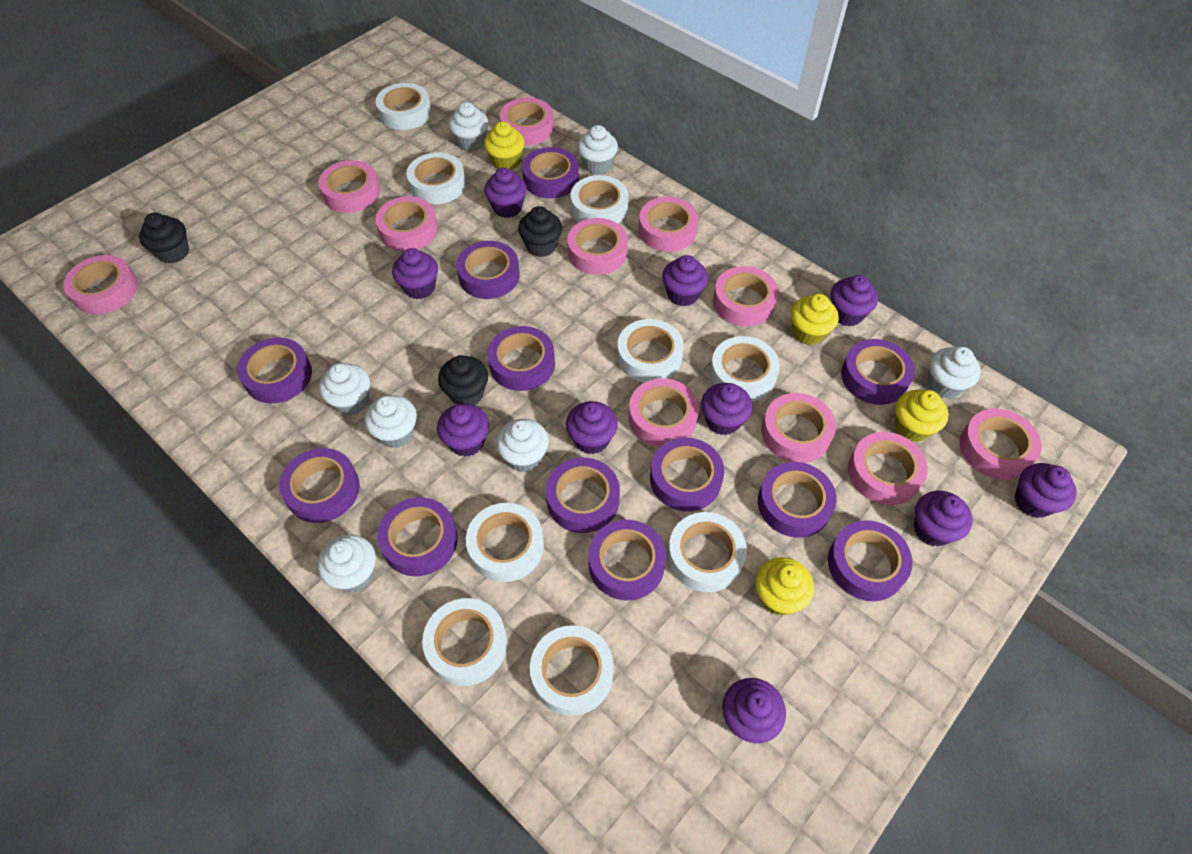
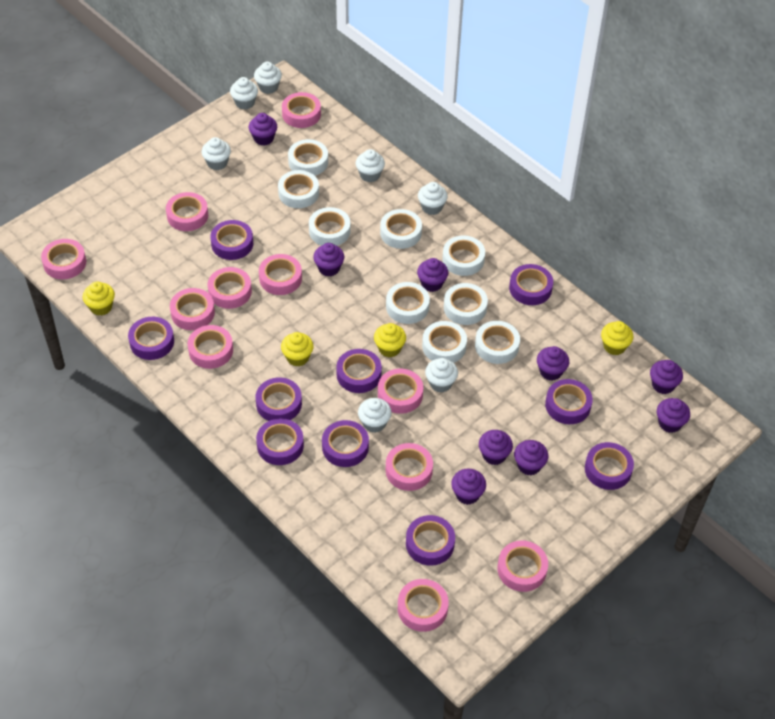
black cupcake: [139,213,189,263] [438,355,488,405] [518,206,562,257] = 3 -> none = 0
purple cupcake: [392,248,438,299] [437,404,489,457] [484,168,527,218] [566,401,618,454] [662,255,708,306] [701,383,752,435] [722,678,786,743] [831,275,878,326] [914,491,972,547] [1015,463,1077,518] = 10 -> [249,113,277,146] [313,243,344,276] [417,258,448,292] [451,469,486,505] [479,430,513,465] [514,440,548,475] [537,346,569,381] [650,360,683,394] [657,398,690,433] = 9
purple tape: [237,338,312,403] [279,448,360,523] [377,497,458,576] [456,241,520,299] [487,326,555,391] [522,147,579,199] [546,458,620,533] [589,520,666,600] [650,438,724,511] [758,462,836,538] [828,520,913,601] [841,339,915,405] = 12 -> [128,317,174,360] [210,220,253,260] [256,377,302,421] [256,418,304,465] [322,420,369,467] [336,349,382,393] [406,515,455,566] [509,264,553,305] [545,379,593,424] [585,442,634,490] = 10

